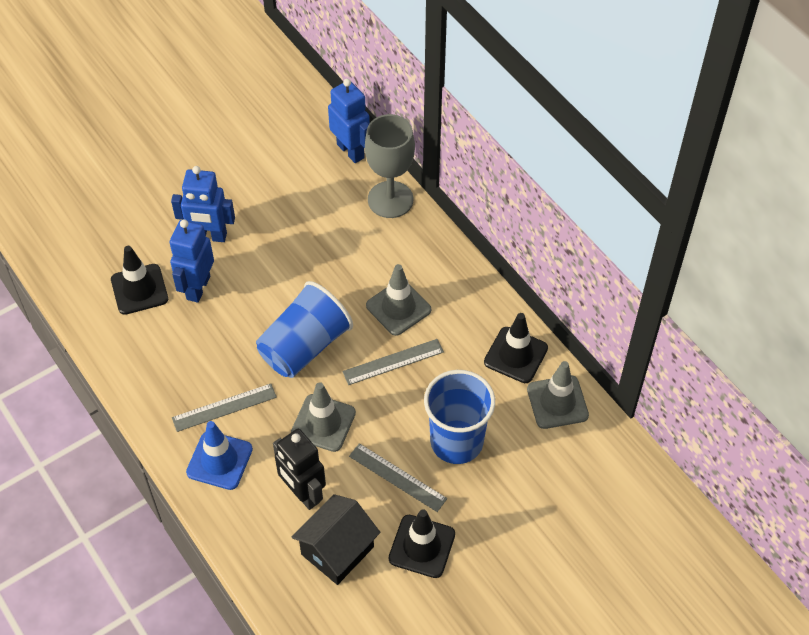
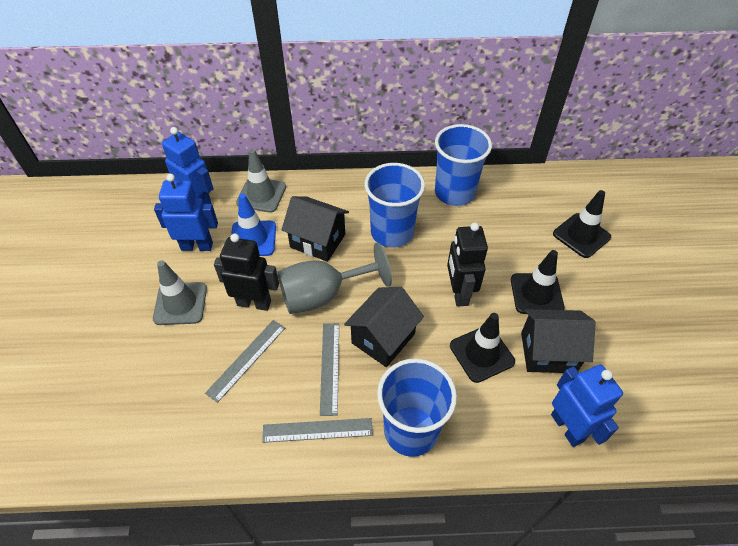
black house: [292,494,380,585] = 1 -> [281,196,349,262] [344,287,424,367] [521,309,596,373] = 3
black robot: [273,429,326,510] = 1 -> [214,234,279,311] [447,223,488,307] = 2
blue cup: [256,281,353,378] [424,370,495,464] = 2 -> [365,163,425,248] [377,358,457,457] [435,124,492,206] = 3
grey traffic cone: [291,382,356,452] [366,264,431,336] [527,361,589,429] = 3 -> [153,260,207,325] [236,149,286,213] = 2

